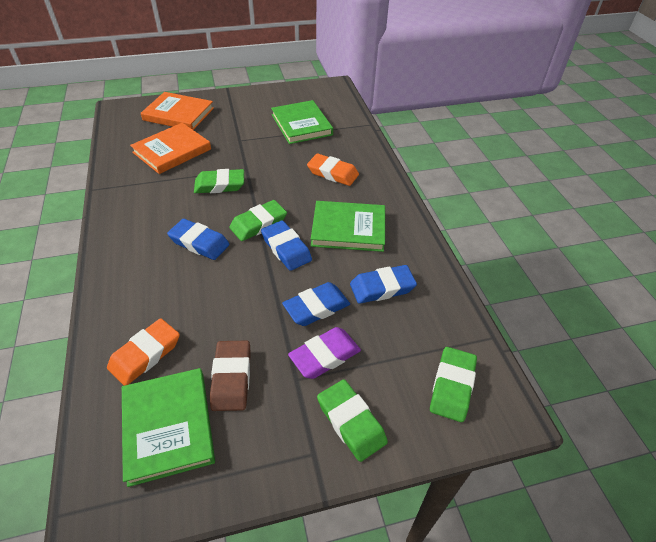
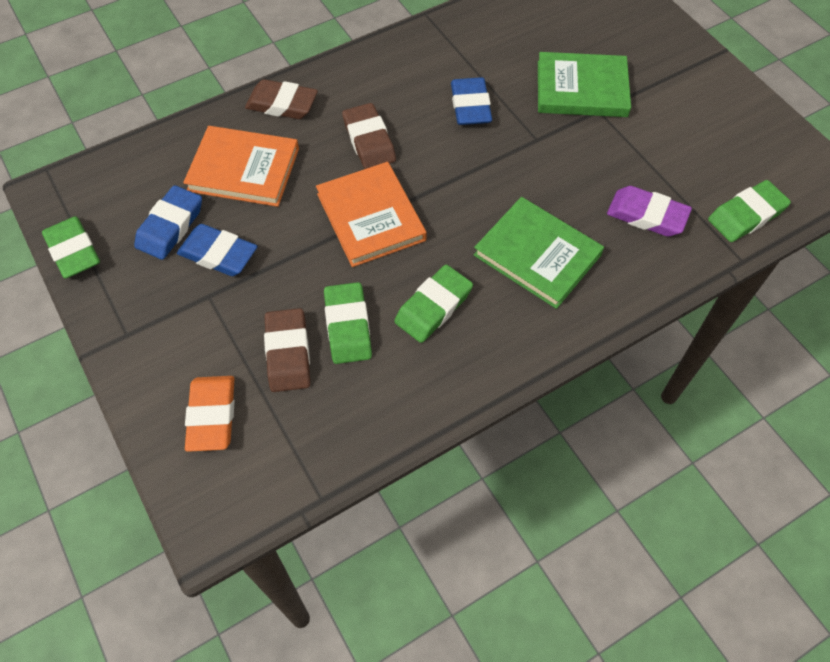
blue eraser: [167,219,229,260] [261,220,312,271] [282,282,350,326] [350,265,417,304] = 4 -> [134,185,202,260] [177,224,258,276] [451,77,492,125] = 3
brown eraser: [210,341,251,411] = 1 -> [245,79,318,119] [264,308,310,392] [342,103,396,169] = 3
green book: [122,368,215,487] [271,100,333,144] [311,201,385,252] = 3 -> [474,197,604,309] [538,52,631,117] = 2
orange eraser: [107,318,180,386] [307,154,359,186] = 2 -> [185,376,235,452] = 1

